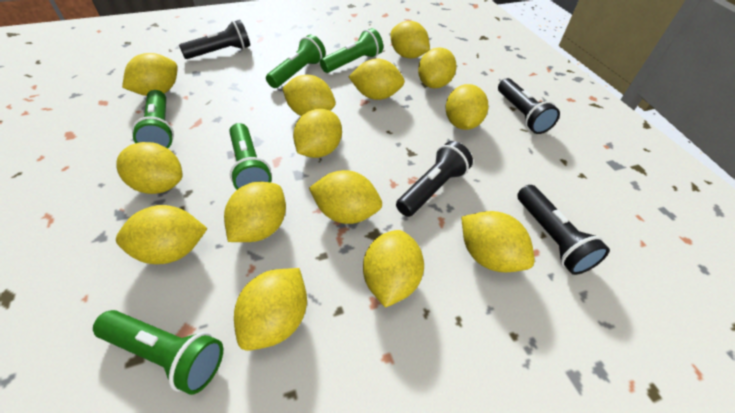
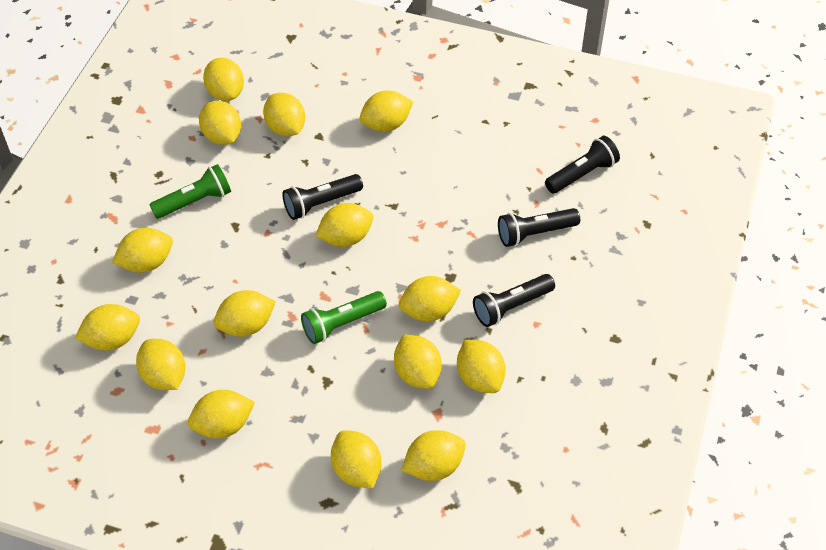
green flashlight: [93,310,223,395] [132,90,174,148] [229,123,272,190] [266,35,326,88] [320,28,383,73] = 5 -> [149,164,231,219] [301,291,387,344] = 2
yellow lemon: [116,142,183,194] [116,205,208,264] [122,53,178,96] [224,182,286,242] [234,268,307,351] [282,75,336,116] [293,109,342,158] [309,170,382,224] [349,59,405,100] [363,230,424,308] [391,21,430,59] [418,47,456,88] [445,84,488,130] [461,211,535,272] = 14 -> [75,304,140,351] [112,228,173,273] [136,339,186,390] [188,390,255,439] [199,101,241,145] [203,58,244,101] [214,290,276,337] [263,93,305,136] [315,203,373,247] [331,430,381,489] [360,91,413,132] [394,335,442,389] [399,276,461,321] [401,430,466,481] [457,340,506,393] = 15

